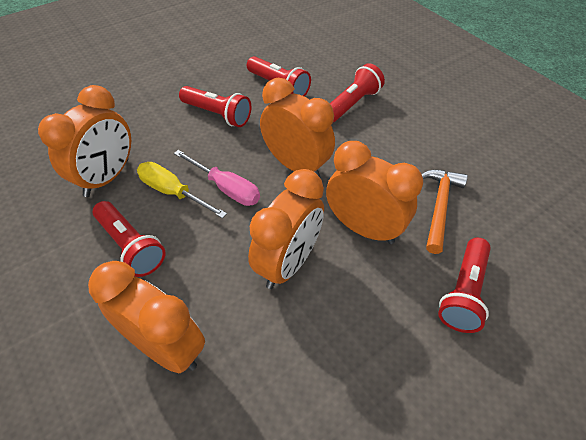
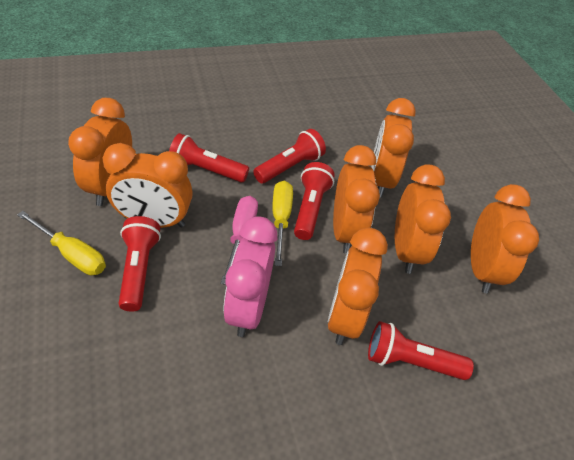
orange clock: [38,85,131,197] [88,261,205,373] [248,169,324,289] [260,78,335,177] [326,141,423,244] = 5 -> [68,98,132,206] [103,143,193,228] [327,228,388,345] [333,145,380,254] [371,98,416,198] [395,164,451,274] [471,184,539,294] = 7
orange hammer: [422,169,468,254] = 1 -> none = 0
pink clock: none = 0 -> [223,216,277,337] = 1
yellow screwdriver: [137,162,227,219] = 1 -> [17,211,106,275] [273,181,293,266] = 2

